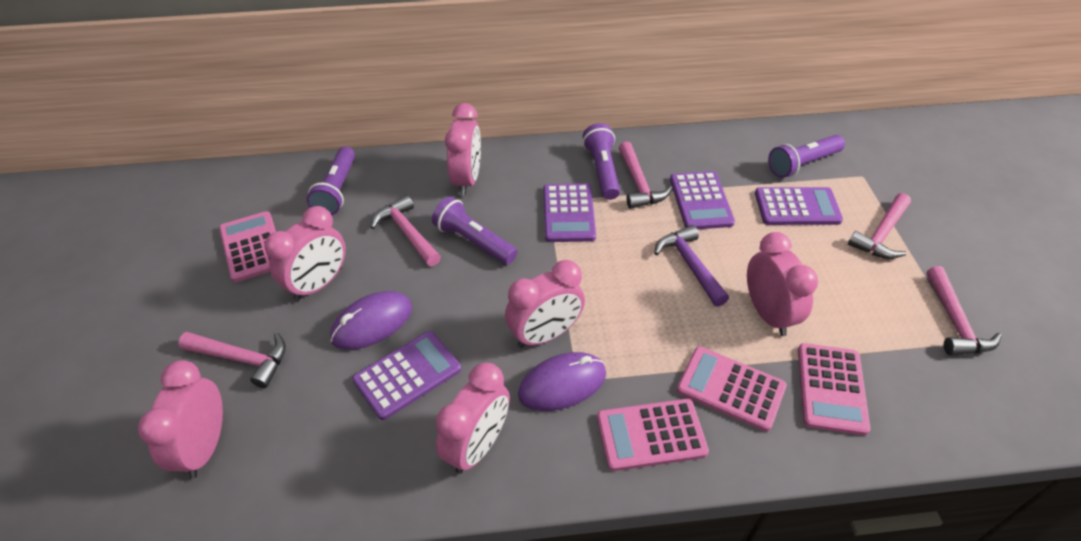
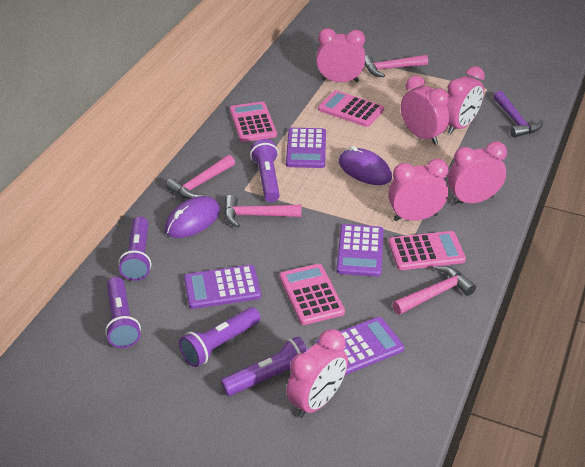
pink hammer: [178,332,286,388] [370,195,441,266] [619,142,672,209] [848,193,911,259] [926,266,1002,355] = 5 -> [166,155,235,199] [224,195,301,227] [365,55,428,77] [392,266,476,315] = 4
purple flashlight: [307,147,355,215] [432,197,518,265] [583,123,620,200] [768,135,845,178] = 4 -> [105,277,141,348] [118,216,151,281] [179,307,261,367] [221,336,308,396] [250,139,280,202] = 5

